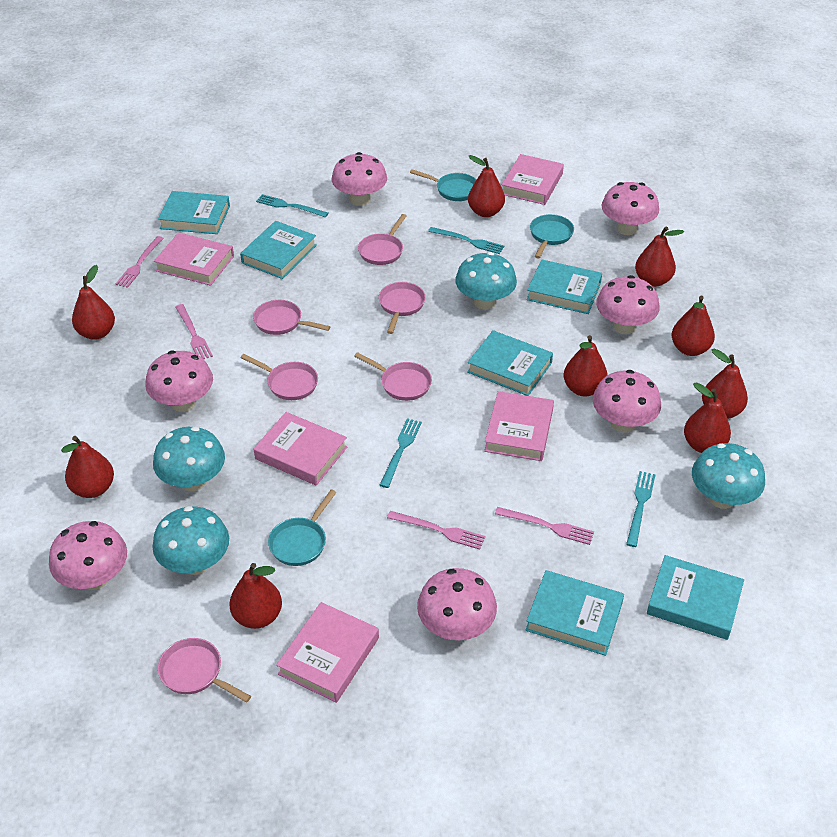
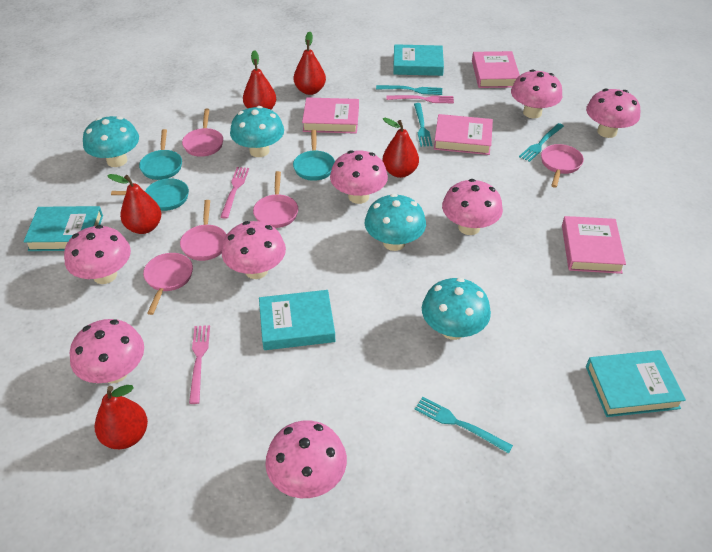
pink book: [154,232,234,286] [254,412,347,485] [276,602,379,703] [484,391,554,461] [502,154,564,205] = 5 -> [302,97,359,134] [434,114,493,155] [472,51,520,88] [562,216,626,274] = 4
pink fork: [116,236,164,288] [176,304,213,359] [387,511,485,550] [495,507,594,545] = 4 -> [189,325,210,404] [220,167,249,219] [387,95,454,103] = 3
pink mushroom: [49,521,127,590] [145,351,213,412] [332,152,387,206] [417,568,497,640] [593,370,661,433] [596,275,659,334] [602,182,659,235] = 7 -> [64,225,131,284] [70,319,144,384] [222,221,286,279] [265,420,347,498] [330,150,388,204] [442,179,503,235] [511,69,562,118] [586,89,640,138] = 8
pink pan: [158,638,251,702] [241,354,318,400] [253,300,331,335] [354,352,432,401] [358,214,406,265] [378,282,426,334] = 6 -> [143,253,193,315] [180,200,227,261] [182,109,223,157] [253,171,298,228] [541,144,584,188] = 5
red pear: [61,436,114,498] [72,265,115,340] [229,563,282,629] [468,155,505,217] [564,335,608,396] [635,226,684,287] [671,296,715,356] [684,382,731,453] [702,349,748,419] = 9 -> [95,385,148,449] [107,174,162,234] [243,50,276,110] [294,31,326,95] [382,118,419,178] = 5
turquoise book: [158,191,230,234] [240,221,317,279] [467,330,553,396] [526,570,624,656] [527,259,602,314] [647,555,744,640] = 6 -> [24,206,103,251] [259,290,335,350] [393,44,444,76] [586,350,686,417] = 4

